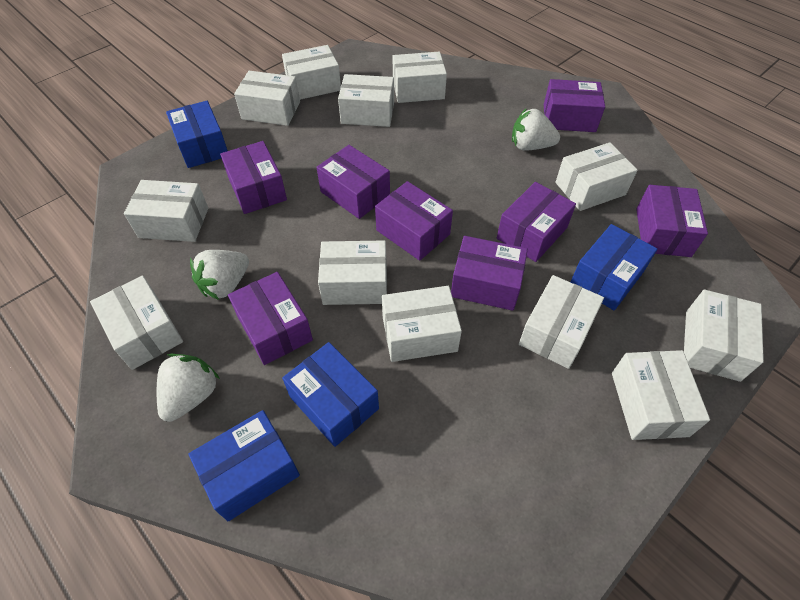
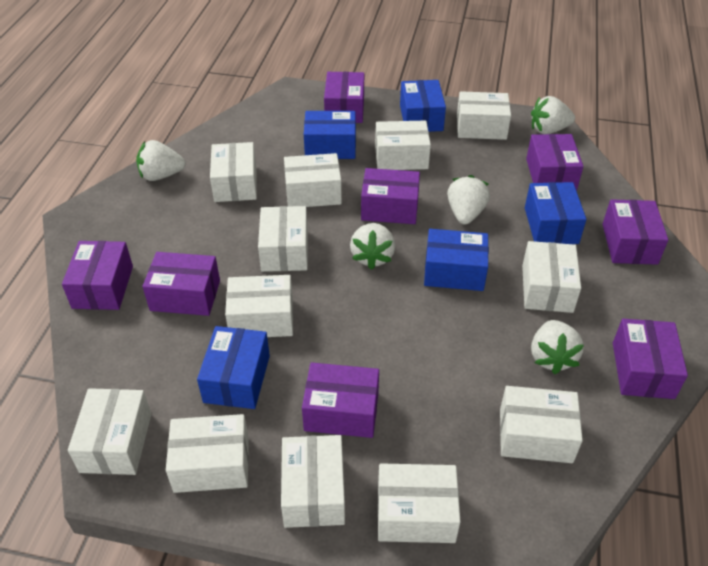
blue box: [166,101,228,168] [188,410,300,521] [282,342,379,447] [571,224,657,310] = 4 -> [197,326,270,409] [304,111,356,159] [400,80,446,132] [424,229,489,291] [525,182,586,244] = 5
white strawberry: [156,354,220,422] [190,250,249,300] [512,108,560,151] = 3 -> [136,140,186,181] [350,223,395,270] [447,175,490,225] [531,96,575,134] [531,320,584,374] = 5

